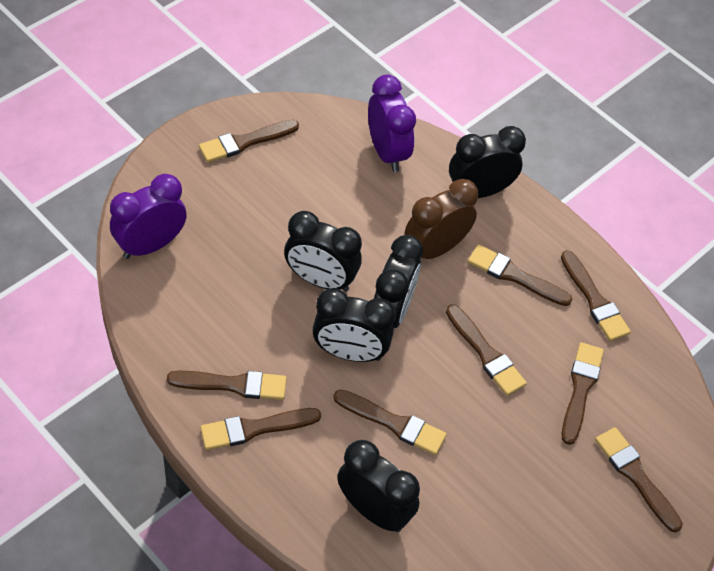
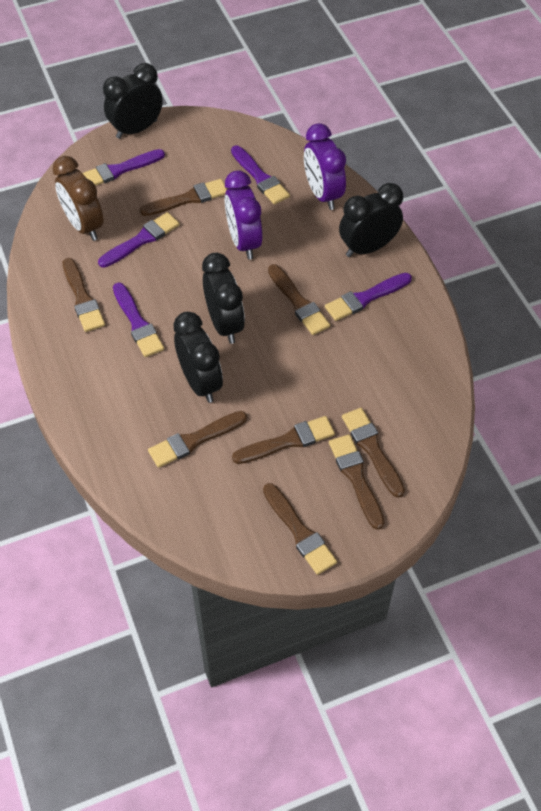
black clock: [284,211,362,292] [312,288,396,362] [337,440,420,532] [374,235,423,328] [449,126,526,198] = 5 -> [103,63,163,139] [173,312,223,403] [202,253,245,344] [339,183,403,257] = 4
brown brush: [167,371,287,400] [199,120,299,163] [200,408,321,450] [333,389,447,455] [446,304,527,396] [468,245,572,306] [561,250,631,341] [562,342,604,445] [595,427,683,532] = 9 -> [63,258,105,332] [140,179,227,216] [148,411,247,468] [232,416,335,464] [263,483,337,575] [268,264,330,335] [329,434,385,530] [342,408,405,498] = 8
purple brush: none = 0 -> [83,149,165,186] [98,212,180,268] [113,283,164,357] [231,146,290,204] [325,273,412,321] = 5

